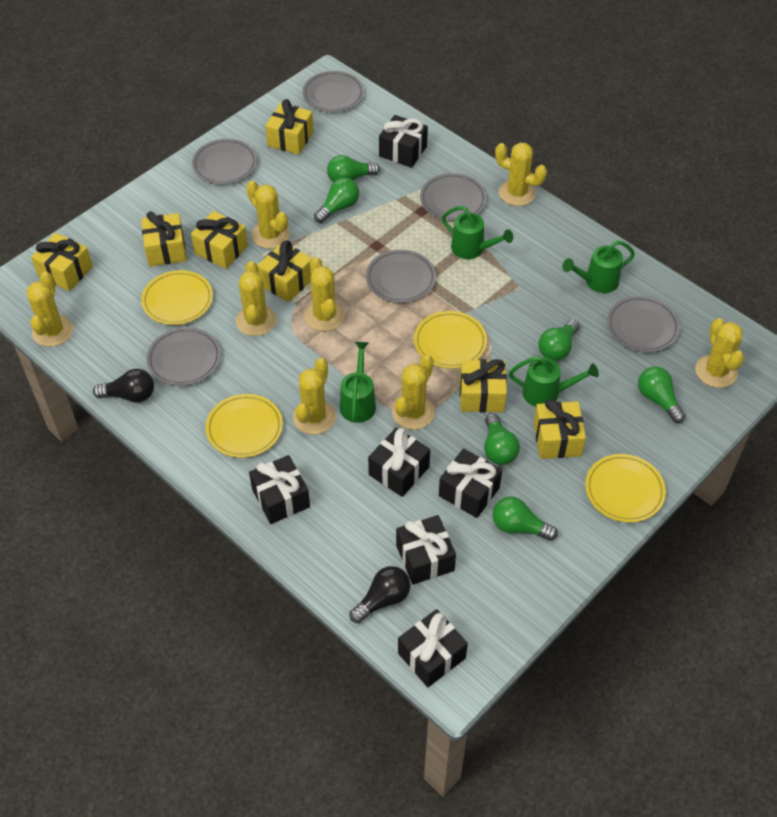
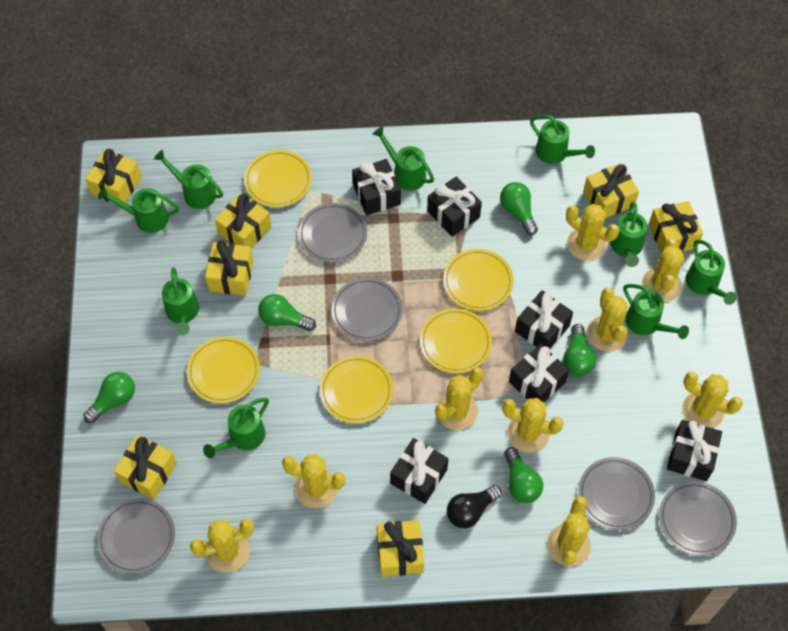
black light bulb: [93,369,154,403] [350,566,410,623] = 2 -> [447,485,502,528] = 1
green light bulb: [314,178,359,223] [327,155,380,182] [484,413,520,465] [493,496,558,541] [538,319,580,361] [638,366,686,423] = 6 -> [83,372,135,423] [258,294,316,331] [500,182,538,235] [504,447,543,503] [563,324,596,376] = 5
green watering can: [340,342,376,423] [442,206,513,259] [509,356,599,407] [562,240,635,293] = 4 -> [98,187,179,233] [154,150,223,209] [162,267,199,335] [203,398,269,458] [373,126,434,191] [530,115,595,164] [610,202,647,267] [623,284,689,339] [686,240,737,305] = 9
grey plate: [147,327,221,386] [192,139,257,184] [303,71,364,112] [366,250,436,303] [420,173,487,221] [607,296,680,352] = 6 -> [97,499,175,574] [298,203,367,263] [331,278,402,341] [578,457,655,530] [659,481,737,556] = 5
yellow cactus: [27,271,73,347] [236,261,277,336] [246,180,290,249] [293,358,336,435] [305,257,345,331] [392,354,435,430] [495,142,547,206] [695,318,744,388] = 8 -> [190,519,254,573] [282,454,346,508] [435,367,483,430] [502,398,564,453] [547,496,591,566] [566,204,620,261] [587,287,628,352] [642,239,684,302] [683,372,743,428] = 9
yellow plate: [141,270,213,325] [205,394,283,458] [414,311,487,369] [585,454,666,523] = 4 -> [187,337,260,403] [244,150,312,207] [320,356,393,423] [420,308,492,373] [443,249,514,311] = 5

